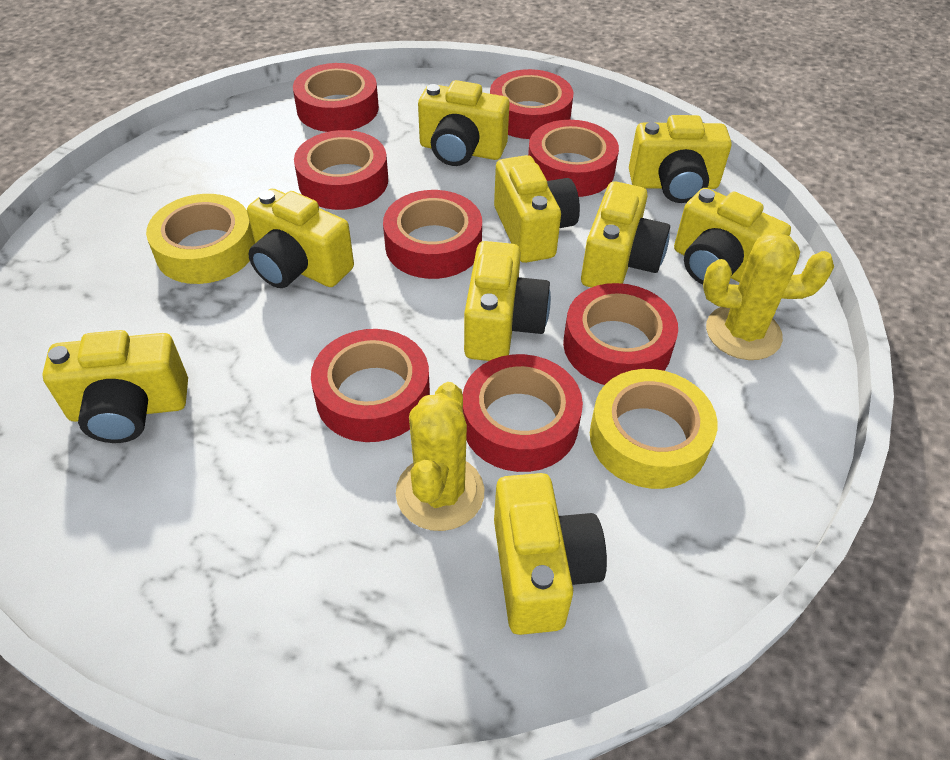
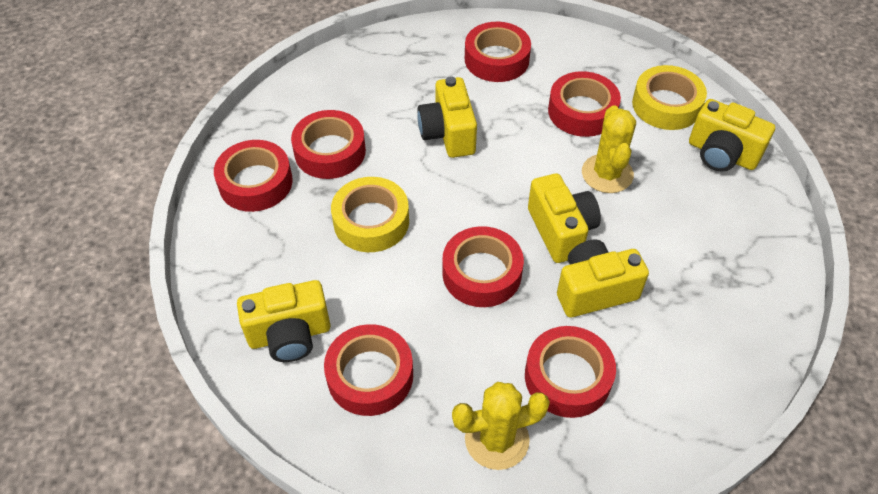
red tape: [293,63,379,132] [294,130,388,210] [311,329,430,442] [383,190,482,279] [463,354,583,472] [490,69,574,139] [528,120,619,197] [563,283,678,385] = 8 -> [214,140,293,212] [291,110,366,179] [324,324,413,416] [442,226,524,307] [465,22,531,82] [525,326,616,418] [548,71,621,137] = 7
yellow camera: [42,330,188,443] [247,188,354,288] [418,80,510,166] [464,241,551,361] [494,155,580,263] [494,473,607,635] [581,181,670,288] [629,115,732,203] [674,188,791,284] = 9 -> [237,280,331,362] [418,77,477,158] [528,173,601,263] [557,240,649,317] [689,99,775,172] = 5

